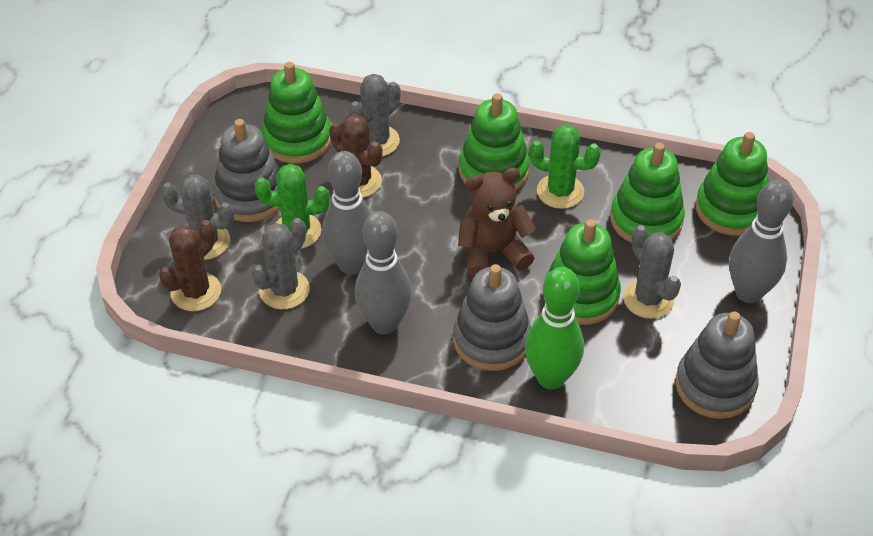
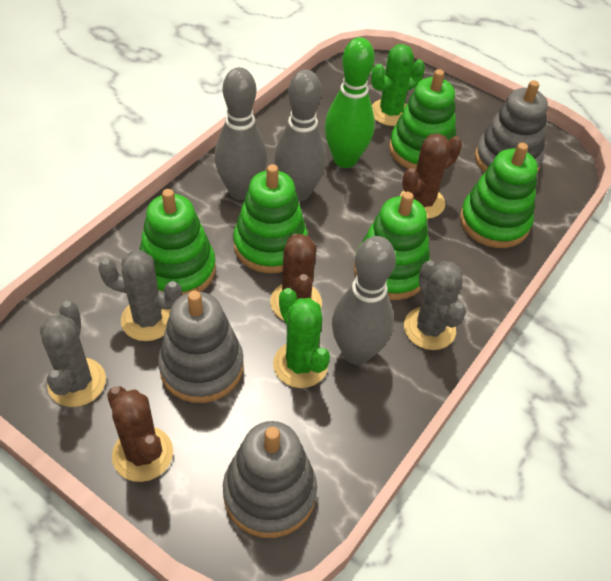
brown cactus: [159,220,221,311] [329,114,383,198] = 2 -> [107,386,173,482] [270,234,322,320] [400,133,462,219] = 3
brown teddy bear: [458,168,536,278] = 1 -> none = 0
grey cactus: [161,174,235,260] [252,218,310,309] [348,74,400,156] [623,225,681,319] = 4 -> [40,301,106,407] [98,250,182,341] [404,260,466,350] = 3

